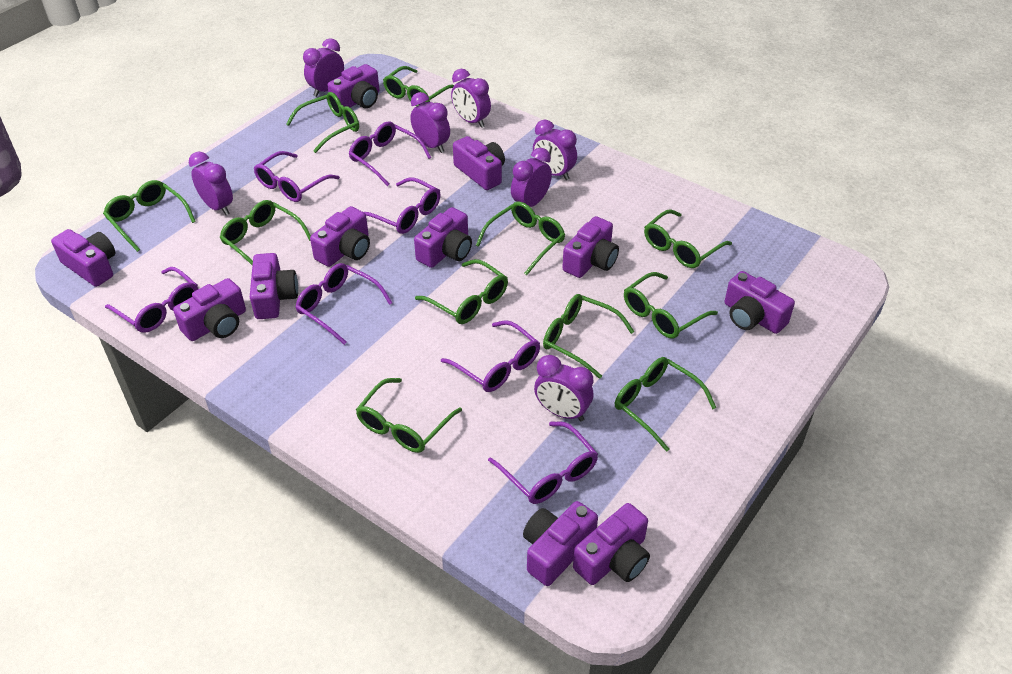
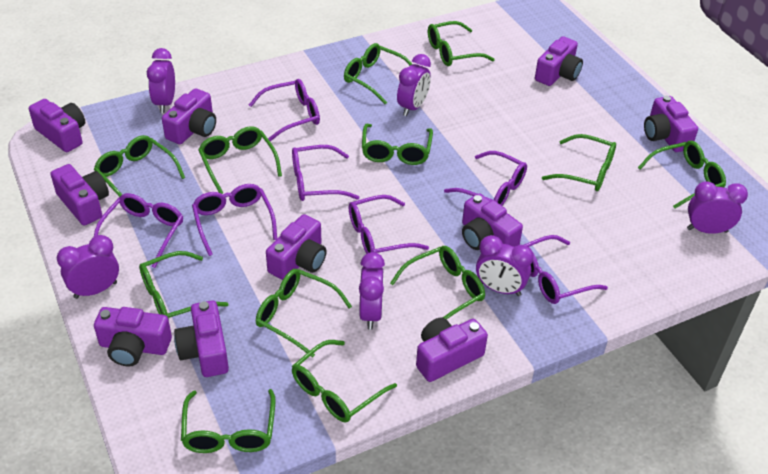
green glasses: [103,180,196,252] [220,200,311,265] [286,92,359,153] [356,378,462,453] [383,66,454,106] [415,259,508,324] [476,201,565,275] [543,294,634,379] [615,357,716,452] [624,272,718,339] [644,209,732,268] = 11 -> [94,135,185,197] [139,251,228,320] [181,389,276,453] [198,126,282,194] [256,269,352,358] [292,340,397,422] [344,43,413,105] [362,124,433,165] [390,246,485,320] [428,21,495,66] [542,134,616,191] [638,141,726,209] = 12
purple camera: [51,229,116,287] [173,278,246,341] [250,253,298,319] [310,206,370,267] [327,64,379,108] [414,207,472,268] [453,136,505,190] [523,501,598,586] [562,216,619,278] [573,503,650,585] [725,271,795,334] = 11 -> [29,99,85,152] [50,164,109,225] [94,307,172,367] [162,88,216,144] [174,301,229,377] [266,214,327,280] [416,317,488,382] [462,193,523,250] [535,36,583,86] [644,96,698,152] = 10
purple clock: [189,152,233,215] [303,38,344,97] [410,92,450,153] [451,69,491,128] [511,148,552,207] [533,120,577,180] [534,355,593,421] = 7 -> [57,235,119,299] [147,48,175,113] [359,252,385,330] [397,54,431,116] [476,235,534,296] [687,181,748,234] = 6

